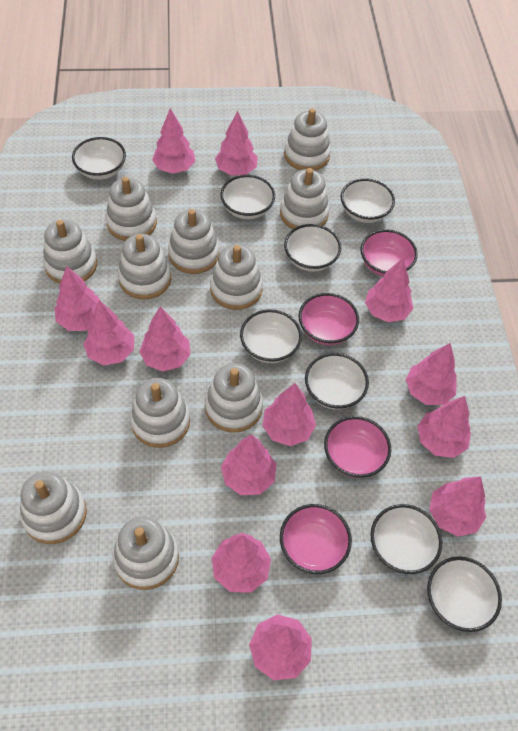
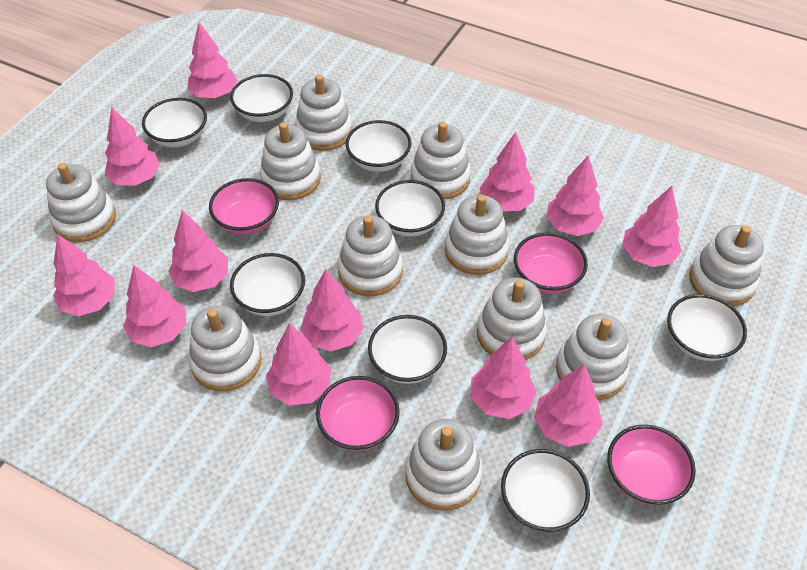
pink tree: [55,266,101,331] [83,300,134,365] [139,307,191,371] [152,108,195,174] [212,533,271,593] [215,111,258,175] [221,434,276,495] [249,614,312,680] [262,383,316,446] [365,258,413,322] [406,343,457,405] [417,396,471,458] [429,476,486,537] = 13 -> [53,234,115,316] [105,107,160,186] [123,265,186,347] [168,210,228,292] [187,22,237,98] [266,323,331,406] [300,269,363,352] [471,337,537,419] [479,132,535,211] [534,364,603,447] [547,156,604,236] [622,186,682,267] = 12

